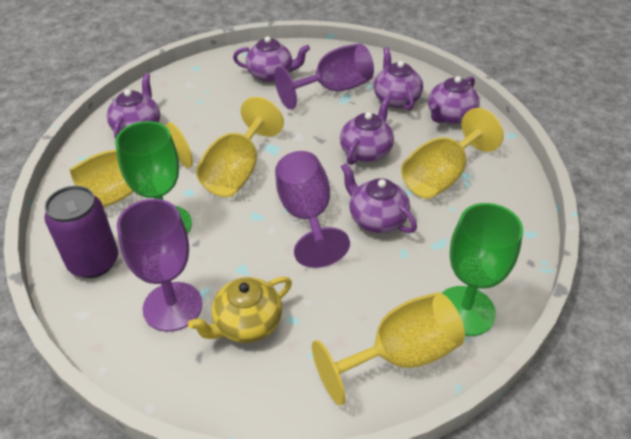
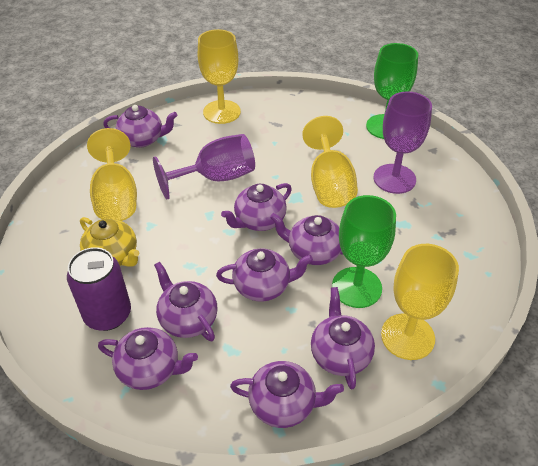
purple goblet: [117,199,202,332] [274,44,374,110] [275,151,350,268] = 3 -> [153,134,255,199] [374,91,432,194] = 2
purple teapot: [107,73,160,139] [233,36,310,82] [340,96,394,165] [341,163,417,233] [374,47,423,111] [428,76,480,124] = 6 -> [98,327,198,390] [103,105,177,148] [154,262,217,341] [216,248,313,302] [221,183,292,231] [230,361,344,428] [270,213,343,265] [311,287,375,389] = 8

